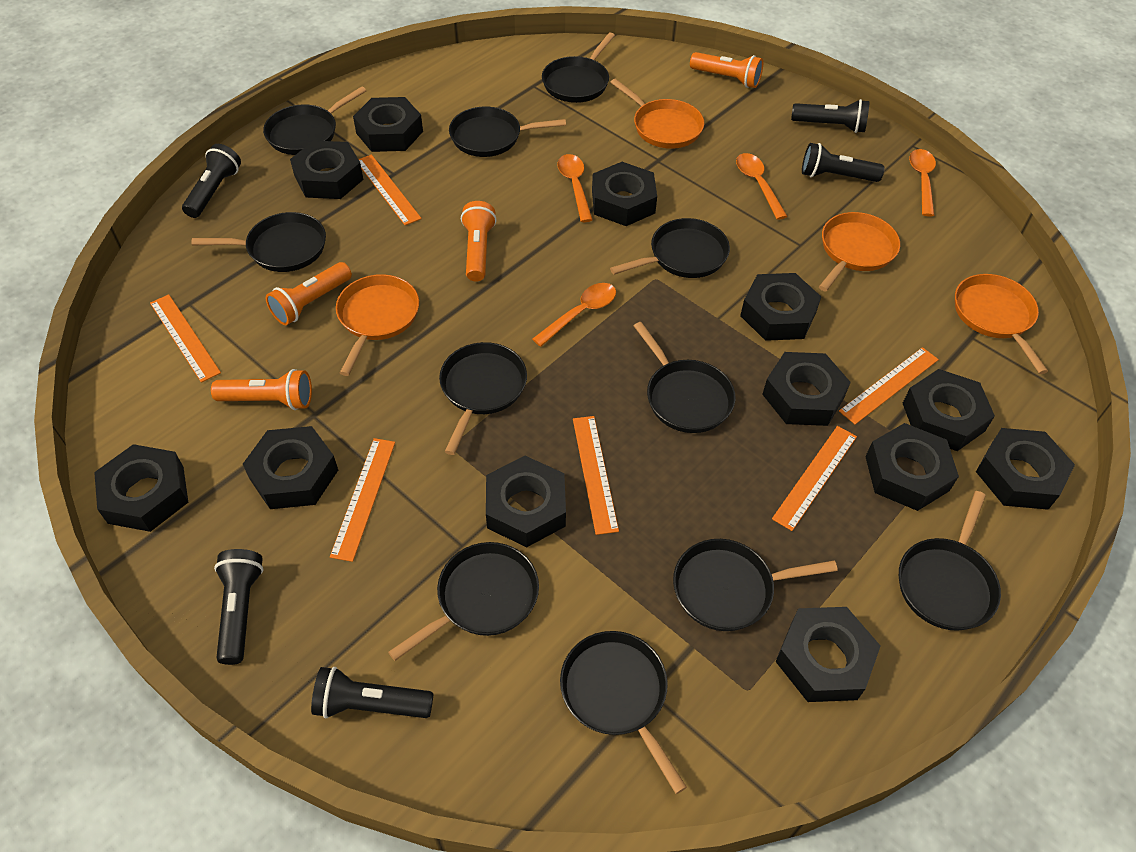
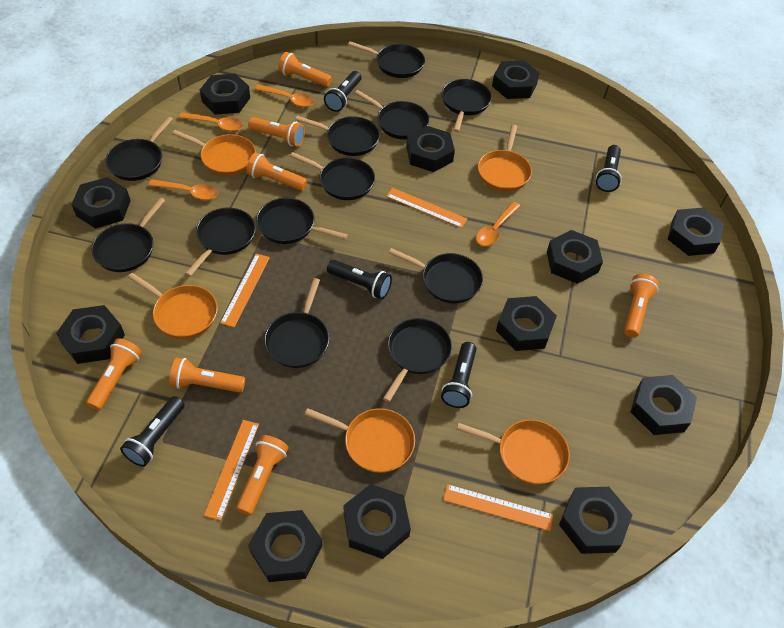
black pan: [192,212,326,272] [263,86,366,155] [388,542,539,661] [439,342,527,455] [449,107,566,157] [542,33,615,103] [560,631,687,794] [610,218,730,278] [634,322,735,433] [673,539,838,631] [899,491,1001,631] = 11 -> [91,198,165,272] [106,117,173,181] [185,208,256,277] [256,198,348,244] [264,278,329,368] [290,152,375,200] [295,116,380,156] [348,41,425,78] [354,90,429,139] [383,318,452,402] [389,248,483,303] [442,79,492,132] = 12
orange flashlight: [211,369,312,410] [266,262,352,325] [461,201,497,281] [690,52,763,88] = 4 -> [86,338,142,410] [169,358,245,393] [236,435,288,515] [246,152,307,191] [248,117,305,147] [278,52,332,87] [624,274,659,337] = 7
orange pan: [336,274,419,376] [610,79,704,149] [819,212,900,291] [955,274,1048,374] = 4 -> [128,273,218,339] [172,130,256,176] [305,408,415,473] [457,420,570,485] [478,125,532,192] = 5
orange ruler: [150,294,221,383] [330,438,395,562] [358,154,422,226] [573,416,619,535] [772,426,857,531] [839,347,939,425] = 6 -> [204,420,259,521] [220,254,270,328] [386,188,467,228] [443,484,553,531] = 4

